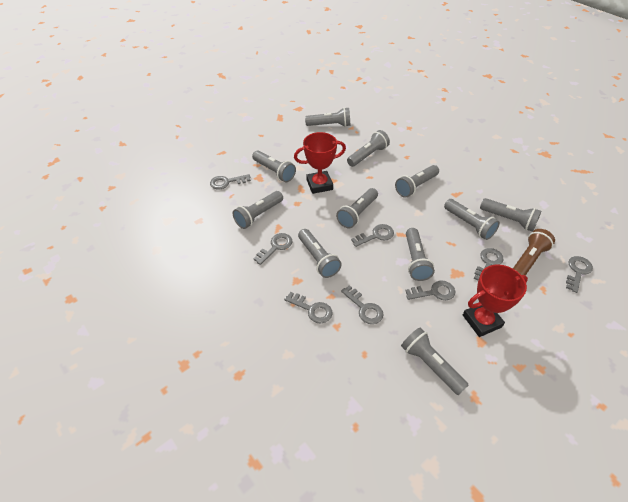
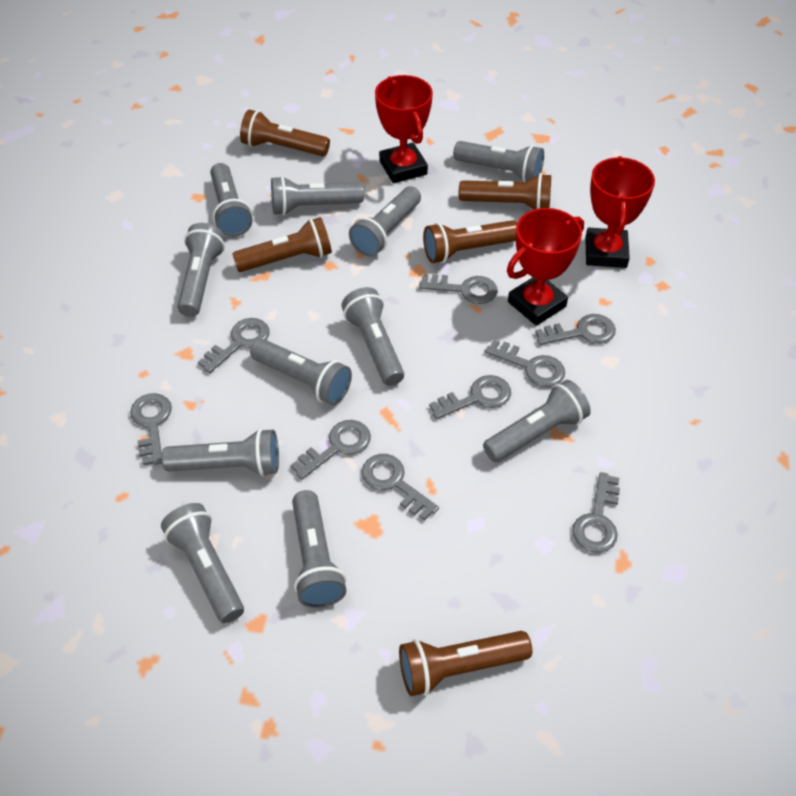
brown flashlight: [513,229,555,275] = 1 -> [232,217,332,272] [240,109,330,156] [399,631,532,696] [423,220,517,263] [459,173,551,209] = 5
grey key: [210,174,251,189] [253,233,292,265] [284,292,333,323] [341,285,383,324] [351,224,394,247] [405,281,455,300] [474,248,504,280] [566,256,593,293] = 8 -> [130,393,172,466] [198,318,270,374] [290,420,371,480] [362,454,439,521] [419,274,498,304] [429,375,511,419] [485,340,565,387] [535,314,616,345] [572,472,620,553] = 9
red trophy: [294,132,346,194] [463,264,528,337] = 2 -> [375,75,433,183] [507,208,584,326] [585,156,655,268] = 3

